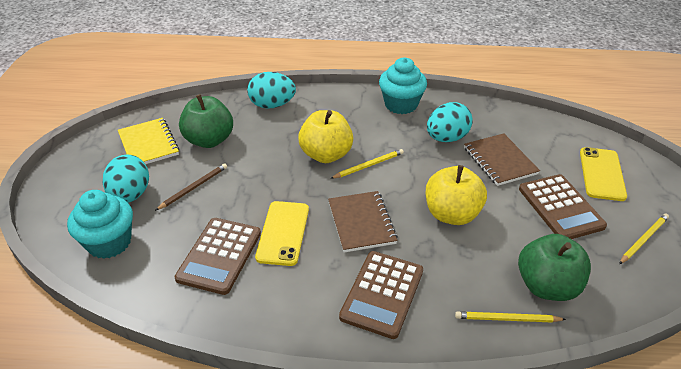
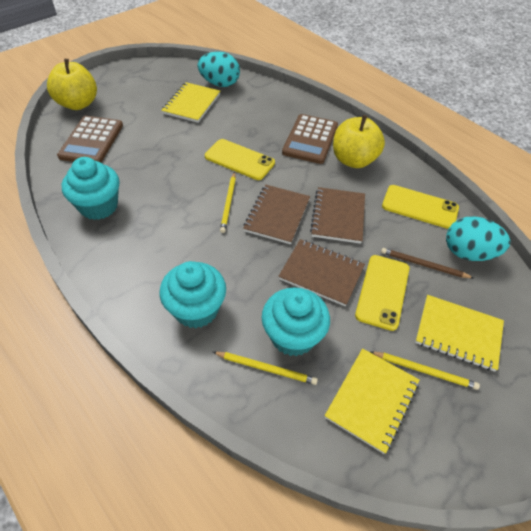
brown calculator: [174,218,261,295] [339,251,423,339] [519,174,607,239] = 3 -> [57,116,123,163] [282,114,338,164] = 2
brown notebook: [328,191,398,253] [464,133,540,186] = 2 -> [243,185,310,244] [278,239,365,306] [310,187,365,244] = 3
green apple: [179,94,233,148] [518,234,591,301] = 2 -> none = 0
turquoise cupcake: [67,190,133,259] [379,58,427,114] = 2 -> [62,157,119,220] [160,261,226,328] [262,287,330,356] = 3
turquoise egg: [103,154,149,203] [247,72,296,109] [427,102,473,142] = 3 -> [198,52,240,87] [446,216,510,261] = 2
yellow notebook: [118,118,179,164] = 1 -> [161,82,220,123] [325,348,420,454] [415,295,504,372] = 3
yellow phone: [255,201,309,266] [580,147,627,201] = 2 -> [205,139,275,180] [355,255,409,331] [382,185,459,229] = 3

